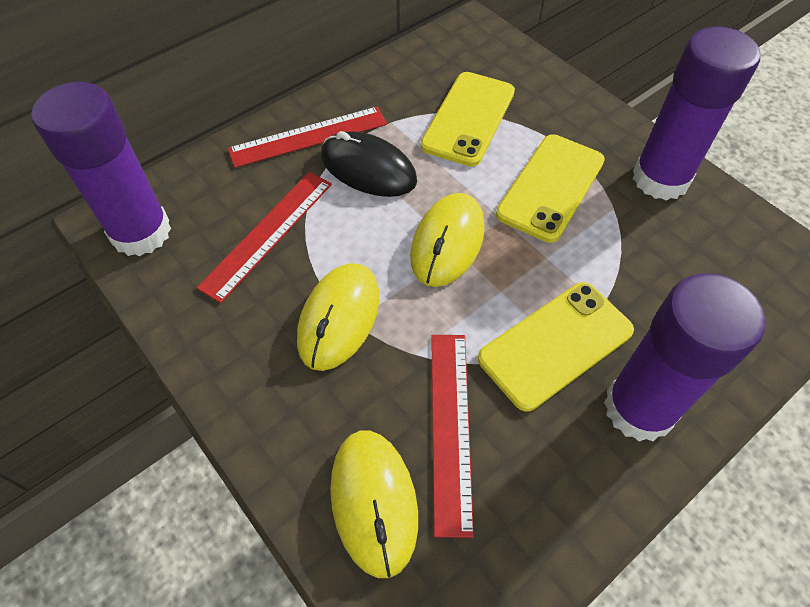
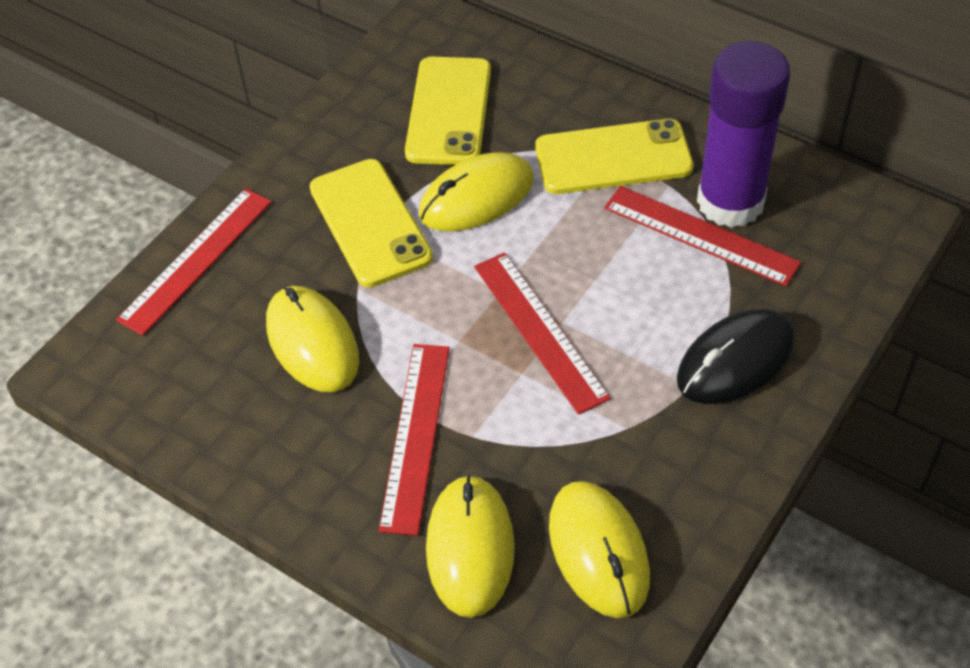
purple glue stick: [31,82,171,256] [604,273,765,442] [633,27,760,201] = 3 -> [697,41,790,228] = 1
red ruler: [197,172,332,303] [228,107,387,168] [431,335,474,538] = 3 -> [116,188,272,336] [379,344,450,536] [474,252,611,415] [604,186,801,286] = 4
yellow mouse: [297,263,379,371] [330,431,418,578] [410,193,485,287] = 3 -> [266,286,359,392] [419,152,534,231] [426,474,515,618] [549,481,650,618] = 4

